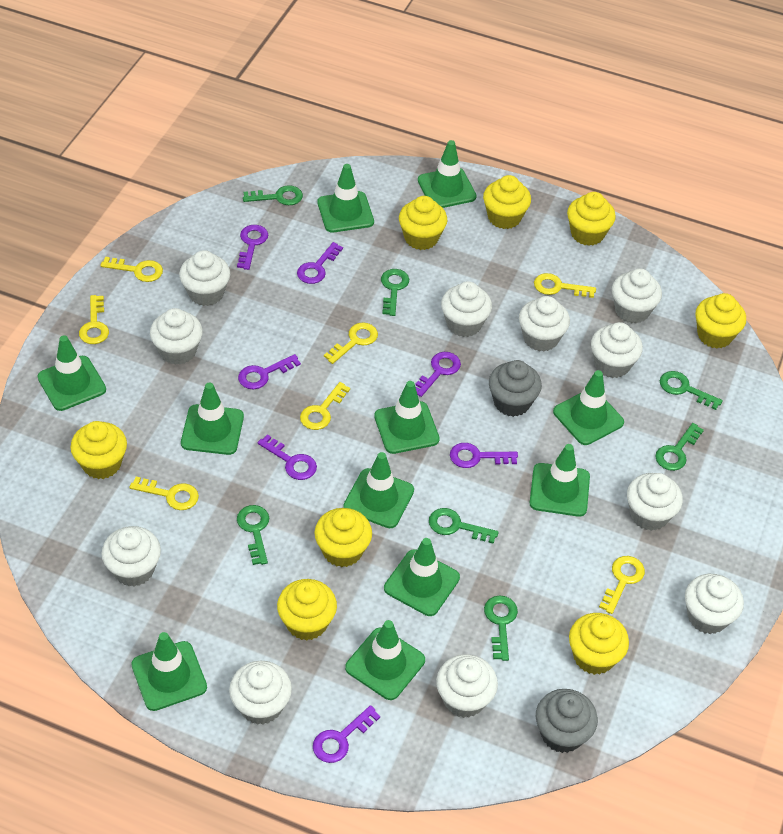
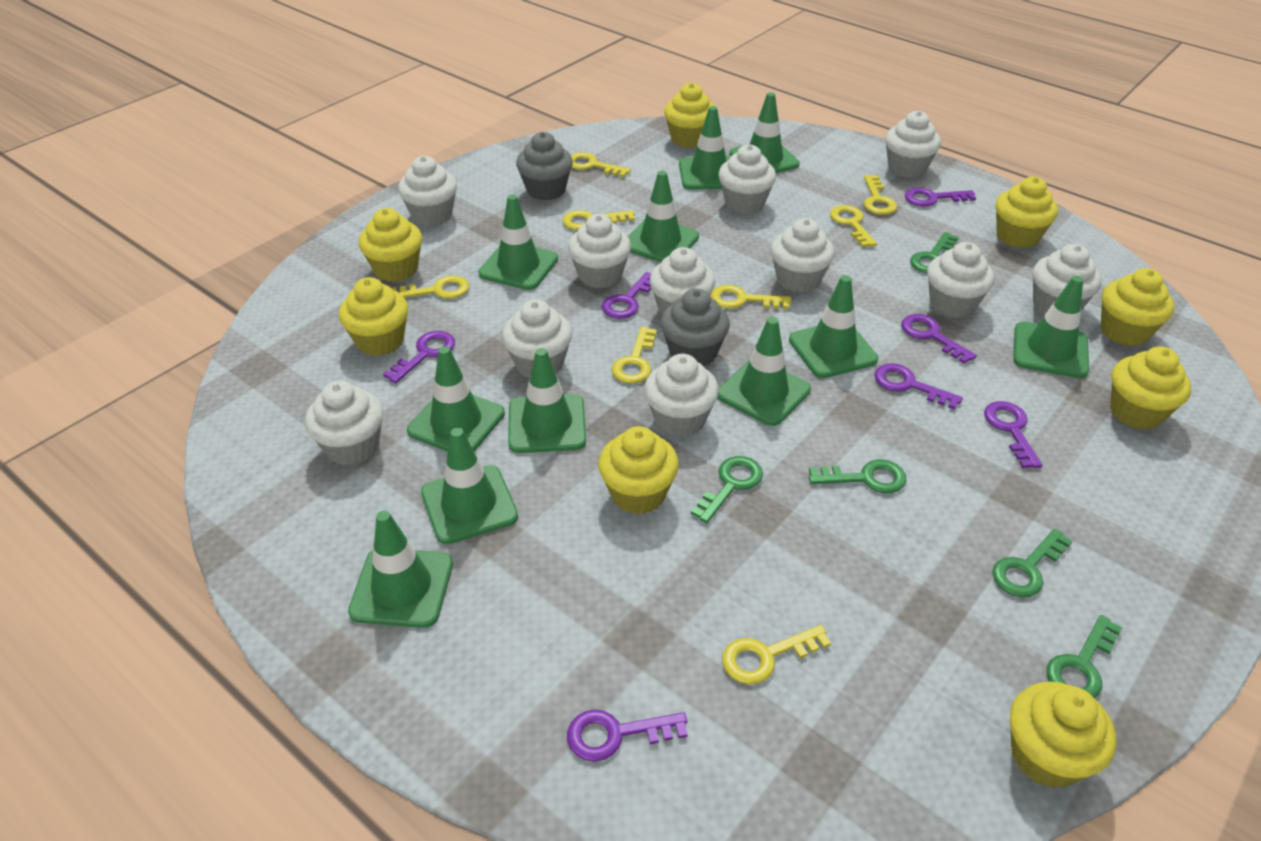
green key: [237,505,269,565] [243,185,303,205] [381,269,409,316] [429,508,499,544] [484,595,518,661] [655,423,704,471] [660,371,723,410] = 7 -> [691,456,763,523] [809,459,907,493] [910,232,959,273] [992,529,1073,598] [1047,615,1122,698] = 5
yellow key: [79,295,109,344] [100,257,163,282] [130,477,199,510] [300,382,350,430] [324,322,378,364] [534,273,596,298] [599,556,645,614] = 7 -> [391,275,469,299] [563,210,635,230] [571,152,631,177] [611,327,657,384] [710,285,791,309] [722,625,831,684] [830,205,877,247] [864,175,897,215] = 8

